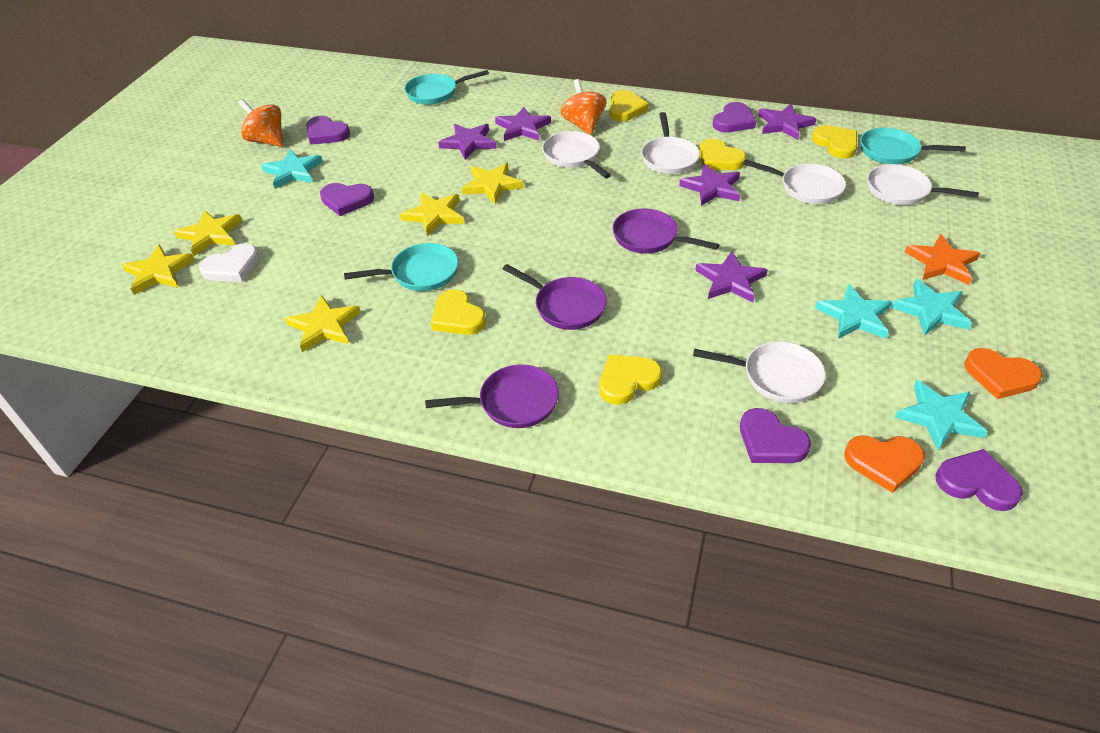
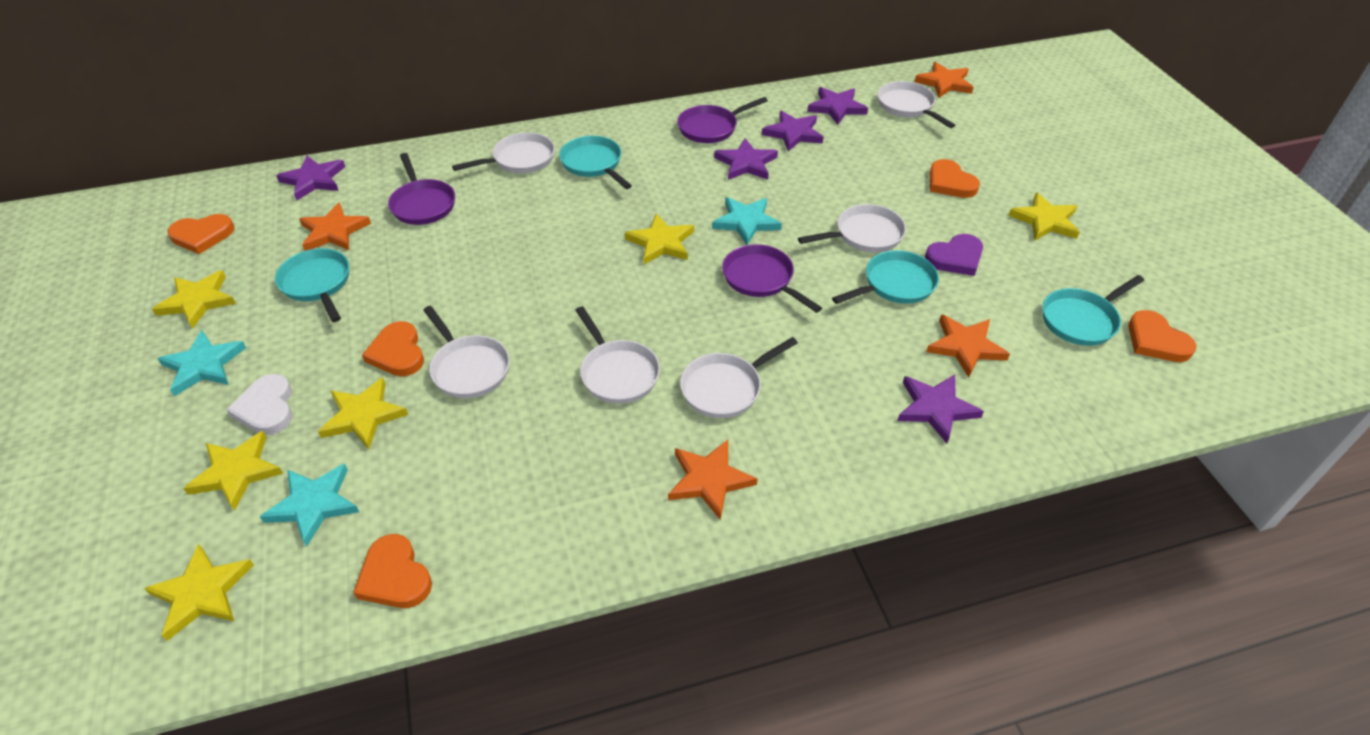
orange heart: [845,435,925,493] [964,348,1042,399] = 2 -> [167,214,235,254] [353,534,432,608] [362,321,424,377] [930,159,980,198] [1128,310,1196,362] = 5
orange spinning top: [239,99,283,147] [560,79,606,135] = 2 -> none = 0
orange star: [905,234,980,285] = 1 -> [299,202,371,251] [668,440,758,520] [915,62,974,98] [926,314,1010,378] = 4
purple heart: [306,116,350,145] [320,183,374,216] [713,102,756,133] [740,408,811,463] [935,449,1023,511] = 5 -> [925,234,983,276] = 1
turquoise pan: [344,243,458,291] [404,70,489,105] [860,128,966,165] = 3 -> [275,248,349,322] [559,136,632,189] [832,250,939,304] [1042,275,1144,346] = 4
turquoise star: [261,149,323,189] [815,284,892,339] [891,279,972,336] [895,380,988,450] = 4 -> [157,330,246,396] [260,463,359,547] [712,197,782,245] = 3
white pan: [542,131,611,178] [641,112,700,174] [693,341,826,403] [743,159,846,204] [867,164,979,205] = 5 -> [423,306,510,398] [452,132,555,173] [575,306,660,404] [680,337,798,418] [798,204,906,252] [877,81,955,128] = 6
yellow heart: [431,289,486,335] [600,354,662,405] [609,90,649,121] [699,139,746,170] [812,125,857,159] = 5 -> none = 0
yellow star: [122,245,195,295] [174,210,242,256] [285,295,361,352] [400,192,464,236] [462,163,524,204] = 5 -> [144,544,254,641] [152,270,236,329] [183,431,283,511] [318,377,408,449] [625,214,694,264] [1008,192,1080,240] = 6

